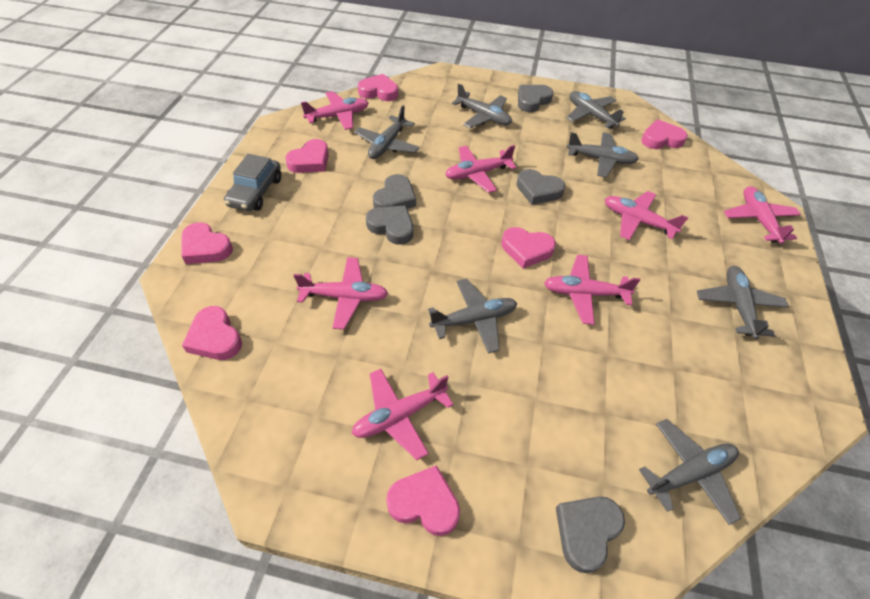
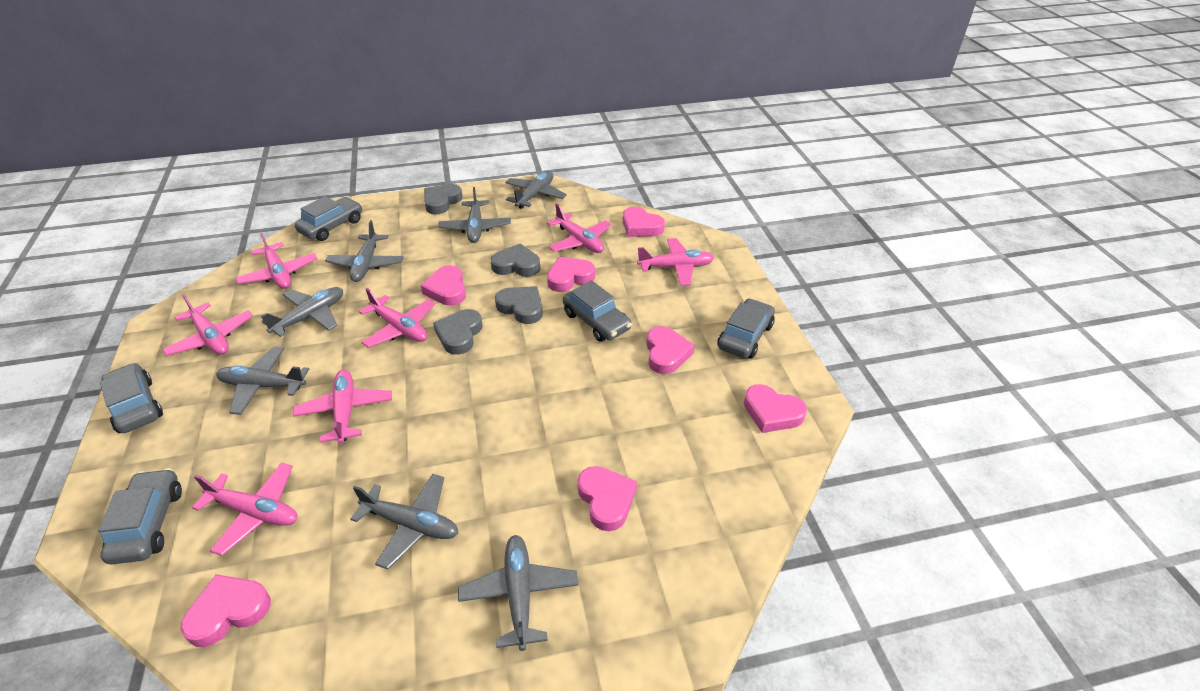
grey car: [224,154,281,211] = 1 -> [98,468,182,565] [100,363,163,433] [295,196,362,241] [563,280,632,342] [717,298,775,359] = 5
grey heart: [366,205,413,245] [373,174,416,209] [516,169,565,205] [518,85,553,112] [556,496,625,573] = 5 -> [424,184,463,214] [433,309,483,355] [491,243,540,277] [495,286,543,324] = 4

